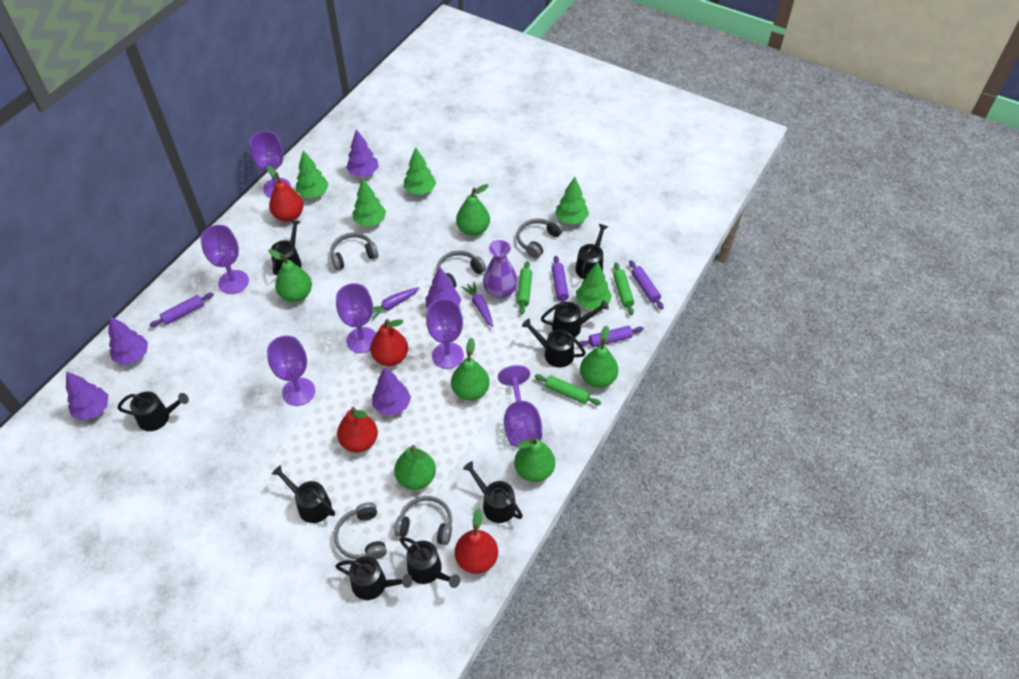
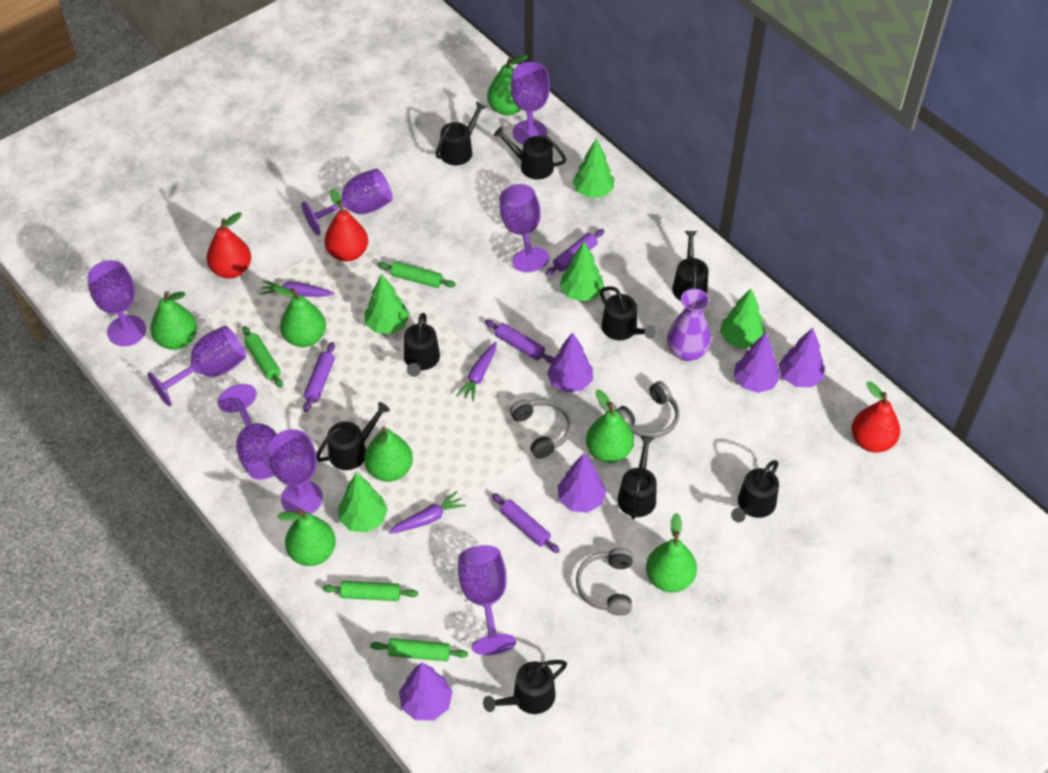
green pear: [268,249,312,302] [394,445,436,490] [451,338,490,400] [456,184,490,236] [514,437,555,482] [580,326,618,388] = 6 -> [150,291,197,350] [273,286,326,347] [278,509,336,566] [364,426,413,482] [487,55,528,116] [586,390,634,463] [646,513,697,592] = 7
green rolling pin: [517,261,532,314] [535,374,601,405] [613,262,634,315] = 3 -> [242,326,283,388] [322,581,418,601] [370,638,468,661] [377,261,456,288] = 4
grey headphones: [330,233,378,270] [334,502,387,560] [394,496,452,545] [437,250,486,288] [517,218,563,259] = 5 -> [510,399,572,459] [576,548,633,616] [616,381,679,438] = 3
purple carrot: [372,287,419,320] [462,282,493,327] = 2 -> [260,281,334,297] [389,491,466,534] [456,342,497,402] = 3
purple goblet: [200,225,249,294] [249,131,291,198] [267,335,315,406] [336,283,376,353] [426,299,464,369] [498,365,542,447] = 6 -> [88,260,146,346] [148,326,246,407] [218,384,277,480] [269,429,323,514] [302,168,393,236] [458,545,516,655] [500,184,549,272] [511,62,550,144] = 8
red pear: [267,166,303,222] [337,407,378,452] [370,319,408,366] [455,508,498,574] = 4 -> [207,212,251,279] [324,189,368,262] [852,382,900,453] = 3

